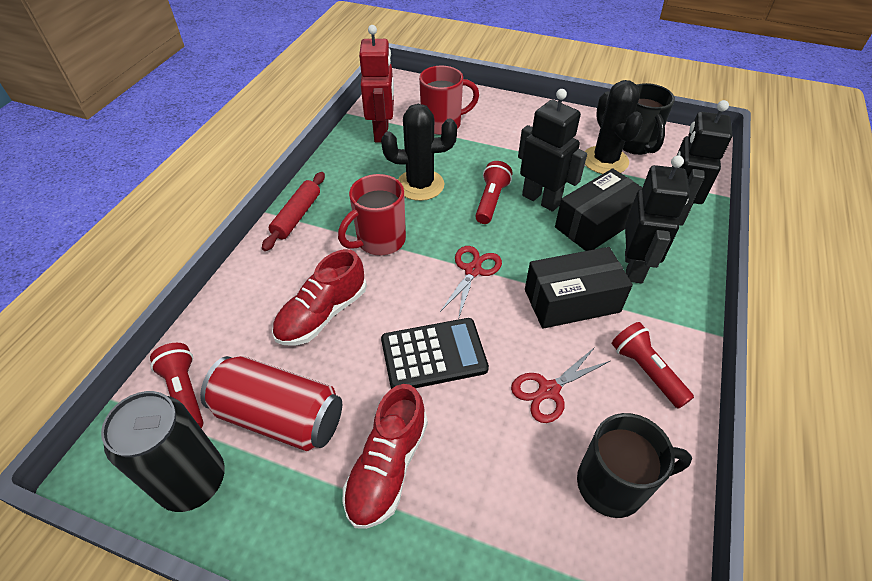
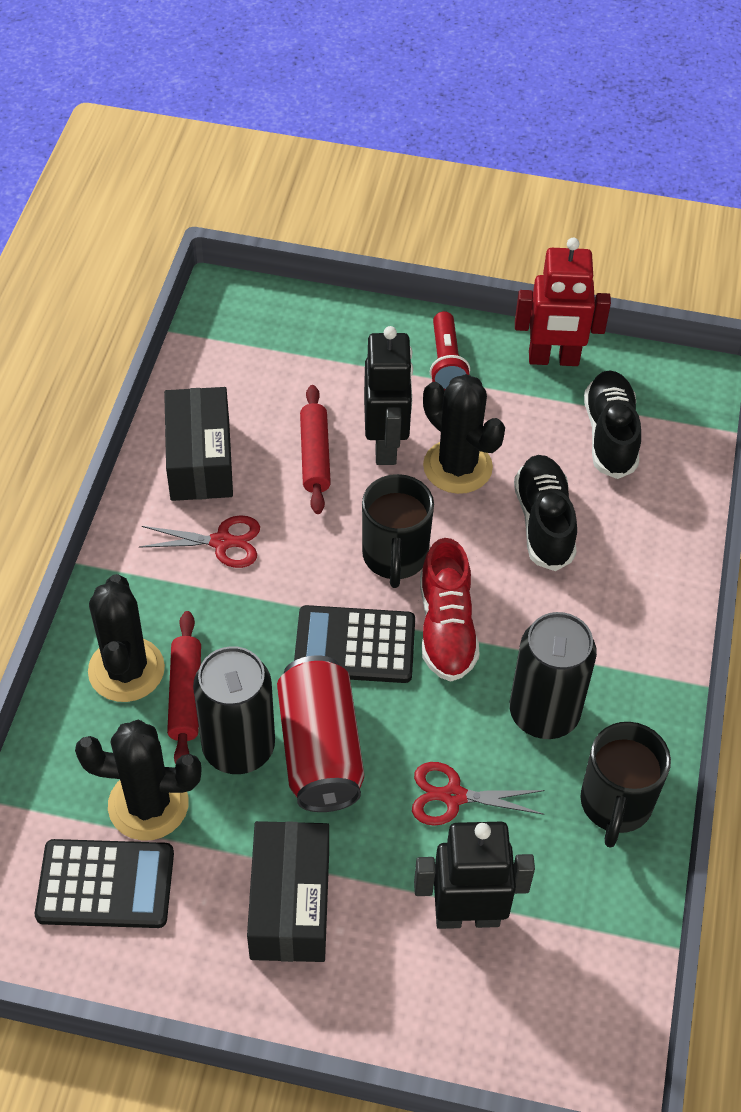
black cactus: [381,104,457,201] [585,80,643,174] = 2 -> [75,719,202,841] [88,574,165,702] [423,374,505,494] = 3
black calculator: [381,318,489,389] = 1 -> [35,839,174,928] [294,605,415,683] = 2
black can: [101,391,225,512] = 1 -> [193,646,275,774] [510,612,597,739] = 2
black robot: [518,89,587,212] [625,155,690,284] [672,100,732,226] = 3 -> [364,326,413,465] [414,822,535,929] = 2
black shoe: none = 0 -> [514,455,577,571] [584,370,641,479] = 2
red flashlight: [150,343,204,428] [475,161,513,224] [612,322,694,409] = 3 -> [430,311,470,390] = 1
red mug: [338,174,406,255] [419,66,479,135] = 2 -> none = 0
red rolling pin: [262,172,325,251] = 1 -> [167,611,201,764] [300,385,331,514] = 2
red shoe: [272,249,367,345] [343,384,428,529] = 2 -> [420,538,479,682] = 1

